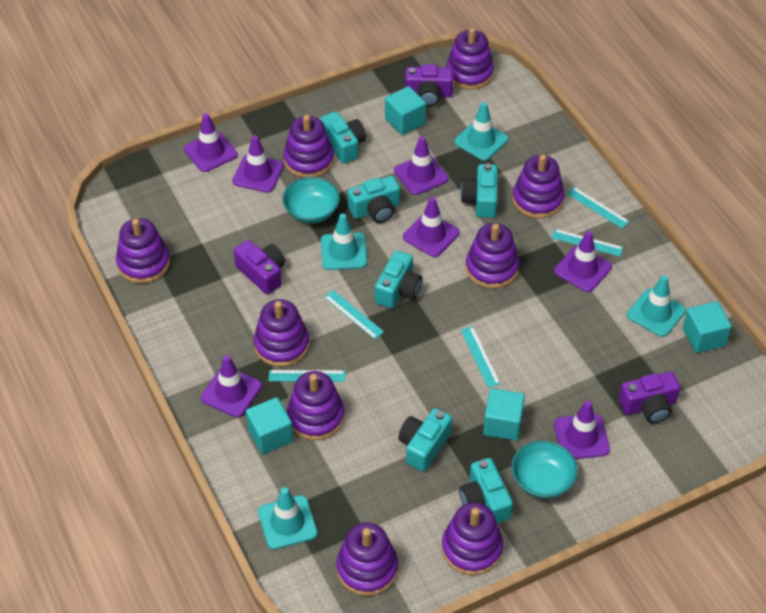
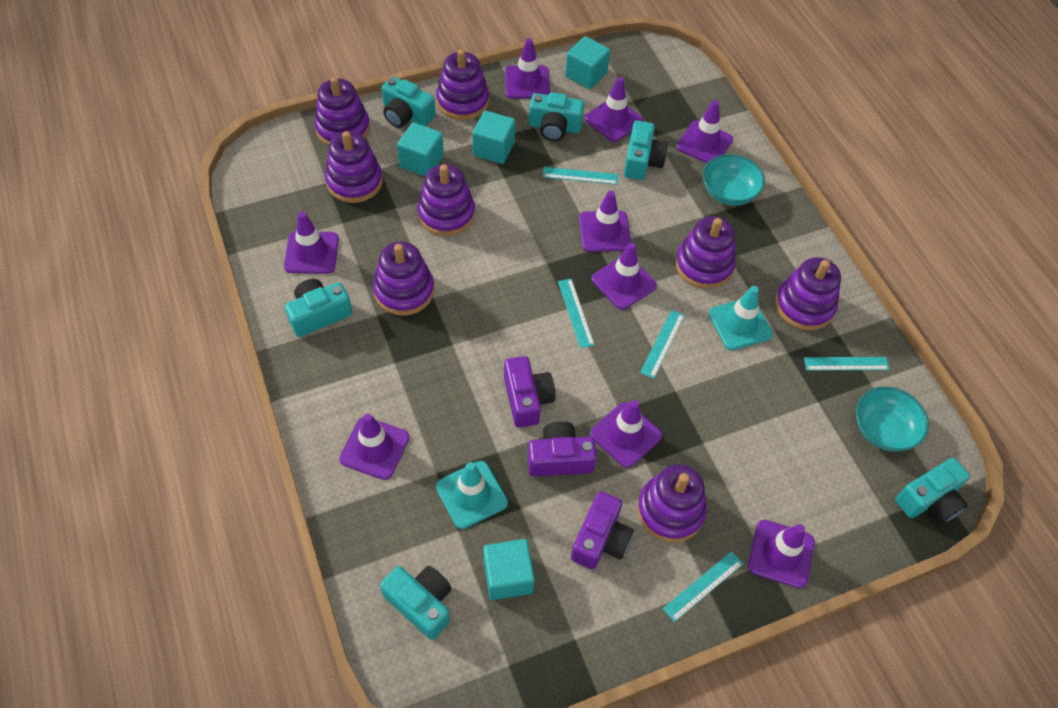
purple stacking toy: [116,218,170,283] [254,299,309,367] [284,115,334,178] [287,371,345,441] [336,523,398,596] [442,502,503,575] [446,28,494,90] [466,223,519,289] [513,154,564,219] = 9 -> [314,77,370,146] [325,131,383,203] [373,241,434,316] [417,164,475,236] [436,49,489,120] [637,464,707,542] [675,216,736,289] [775,257,841,331] = 8
purple traffic cone: [184,113,238,172] [201,355,262,417] [232,135,284,193] [394,136,448,195] [403,197,460,257] [554,231,612,292] [554,401,610,459] = 7 -> [284,212,339,274] [339,414,410,480] [505,39,550,99] [579,190,631,252] [585,77,643,142] [590,400,662,468] [592,243,657,310] [676,100,733,163] [748,520,815,588] = 9
turquoise traffic cone: [258,487,317,550] [321,214,367,270] [454,102,509,161] [627,275,686,337] = 4 -> [436,461,508,529] [709,286,773,350] = 2

